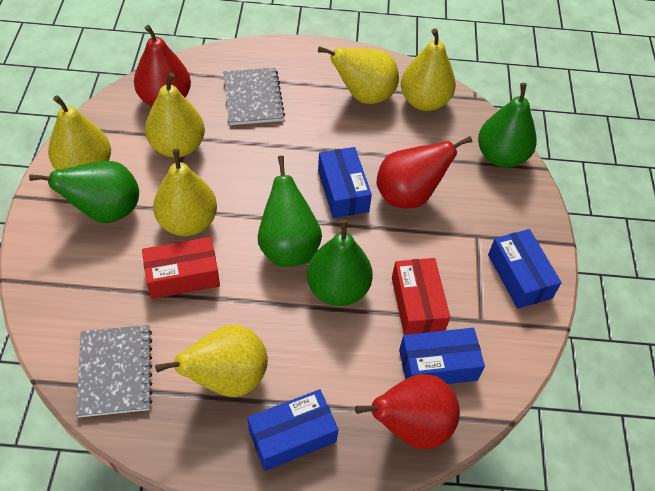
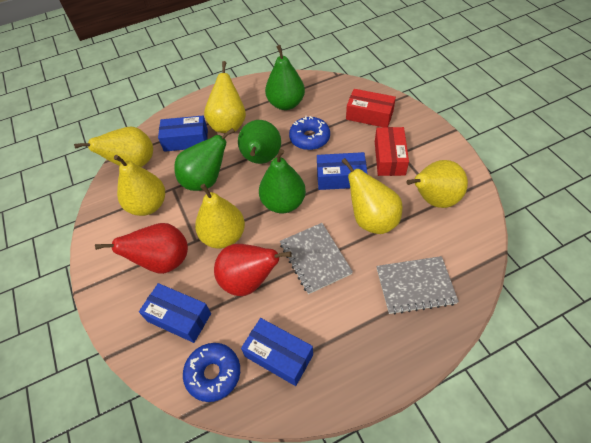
blue donut: none = 0 -> [183,343,240,402] [289,116,330,150] = 2
red pear: [134,25,191,106] [355,374,460,449] [376,136,472,209] = 3 -> [95,223,188,274] [214,244,292,296] = 2

